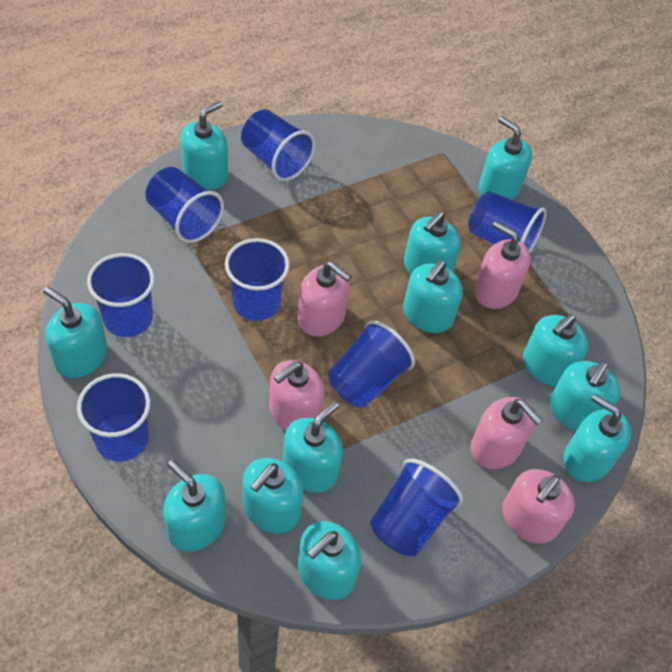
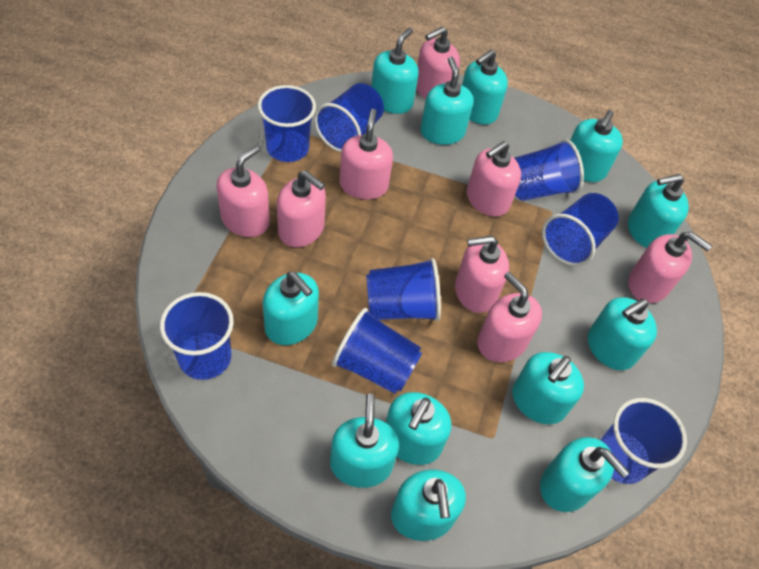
pink soap dispenser: [269,360,324,431] [298,261,352,337] [470,397,542,469] [474,221,531,309] [502,469,575,543] = 5 -> [216,146,270,237] [277,170,326,247] [339,109,393,200] [416,26,460,99] [455,236,509,313] [467,141,521,217] [477,272,542,362] [628,232,712,303] = 8

